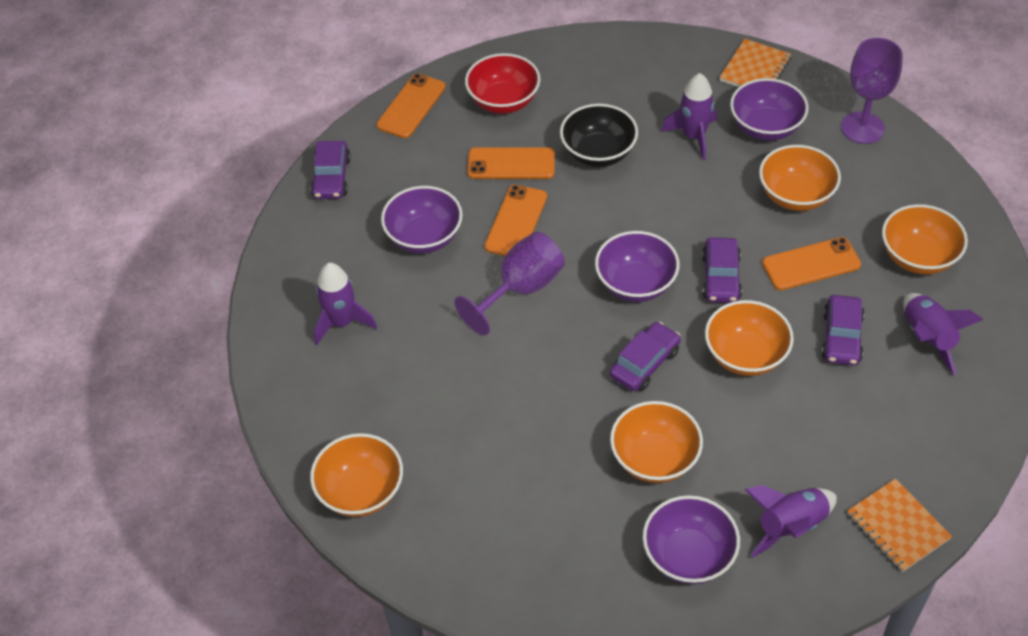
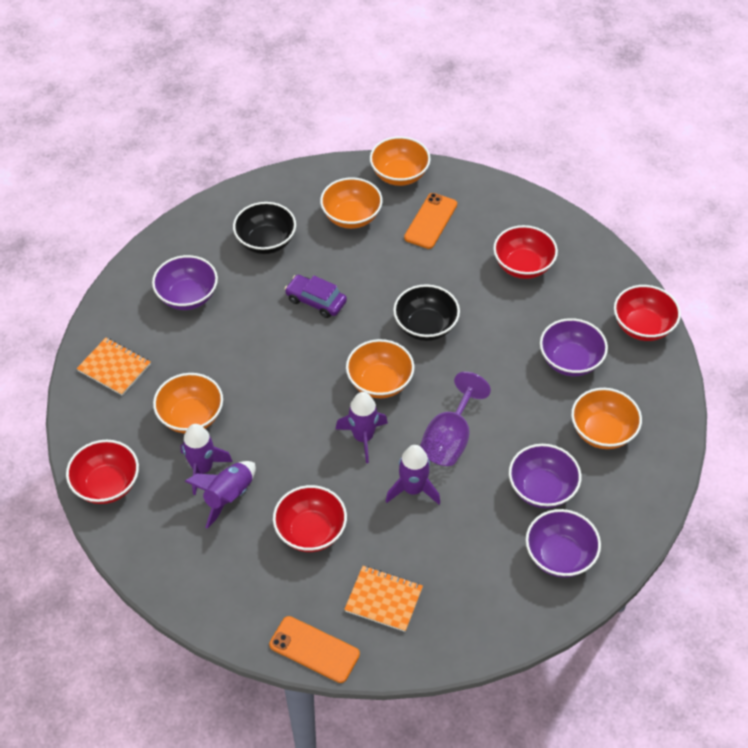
black bowl: [560,104,638,167] = 1 -> [233,202,296,254] [393,284,460,341] = 2
orange phone: [376,73,446,138] [467,148,555,179] [484,185,547,256] [762,237,861,290] = 4 -> [269,616,360,683] [404,193,457,249] = 2
purple car: [310,141,351,199] [610,322,681,391] [702,237,742,303] [821,295,865,366] = 4 -> [285,275,347,318] = 1
purple goblet: [454,232,565,335] [841,38,903,144] = 2 -> [420,372,491,466] = 1
red bowl: [465,53,540,114] = 1 -> [66,440,139,504] [273,485,347,552] [493,225,558,279] [614,285,681,341] = 4

